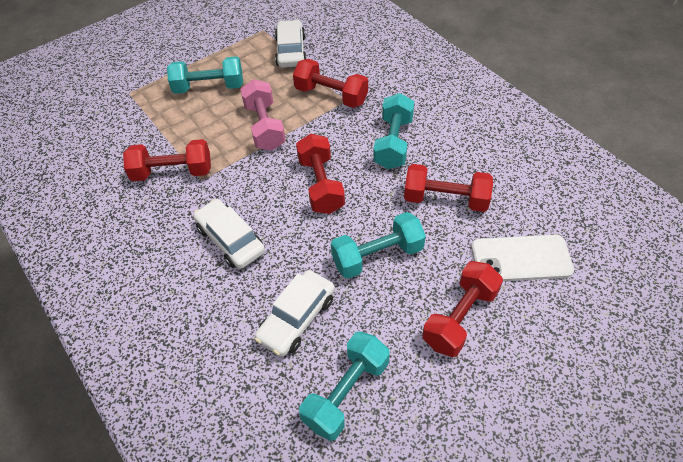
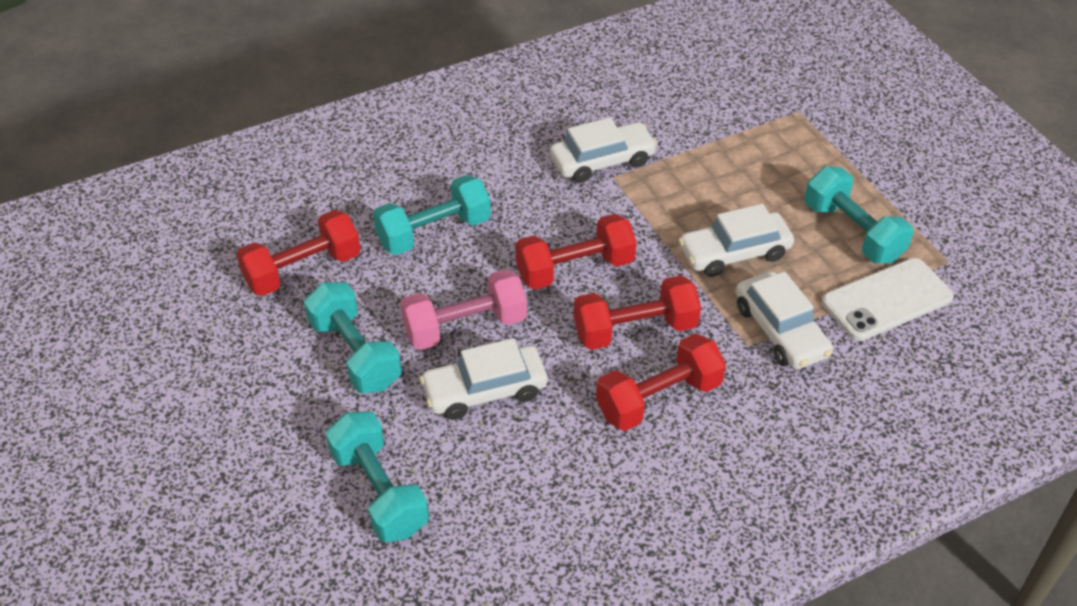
red dumbbell: [123,139,211,181] [293,59,368,108] [296,134,345,214] [404,164,493,212] [422,261,503,357] = 5 -> [236,210,361,296] [515,214,636,290] [574,275,701,350] [596,334,726,431] = 4
white car: [193,199,265,269] [255,270,335,357] [275,20,307,68] = 3 -> [420,338,548,420] [550,117,657,183] [678,204,794,277] [736,271,833,369] = 4

